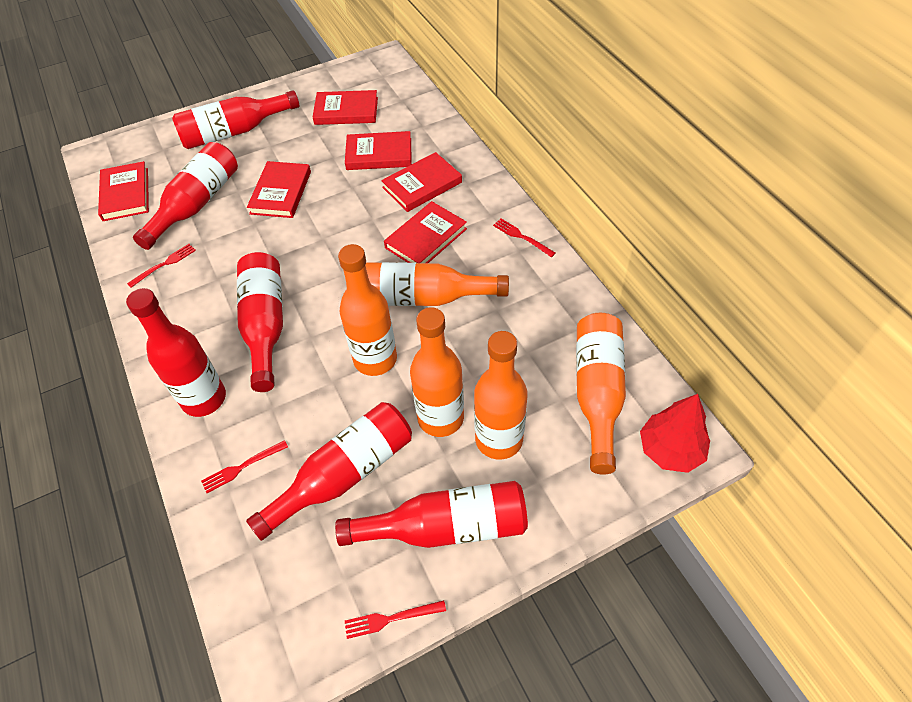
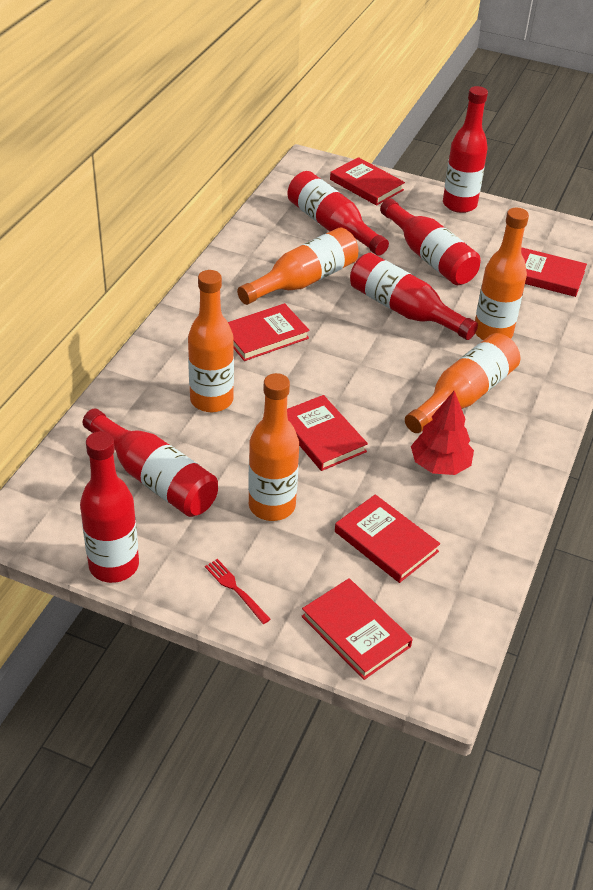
red fork: [127,244,196,288] [201,440,288,493] [345,600,446,639] [493,219,556,257] = 4 -> [205,559,271,624] = 1

